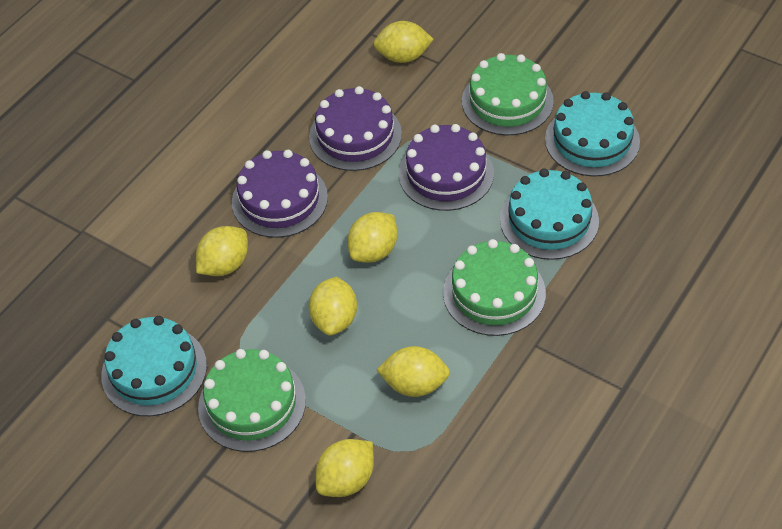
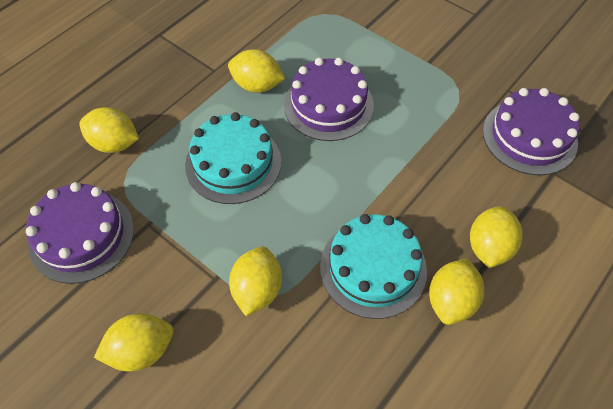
green cake: [198,349,306,452] [443,239,546,336] [462,53,554,135] = 3 -> none = 0
turquoise cake: [101,316,207,416] [500,168,599,260] [545,91,640,176] = 3 -> [185,112,281,204] [320,214,427,319] = 2

